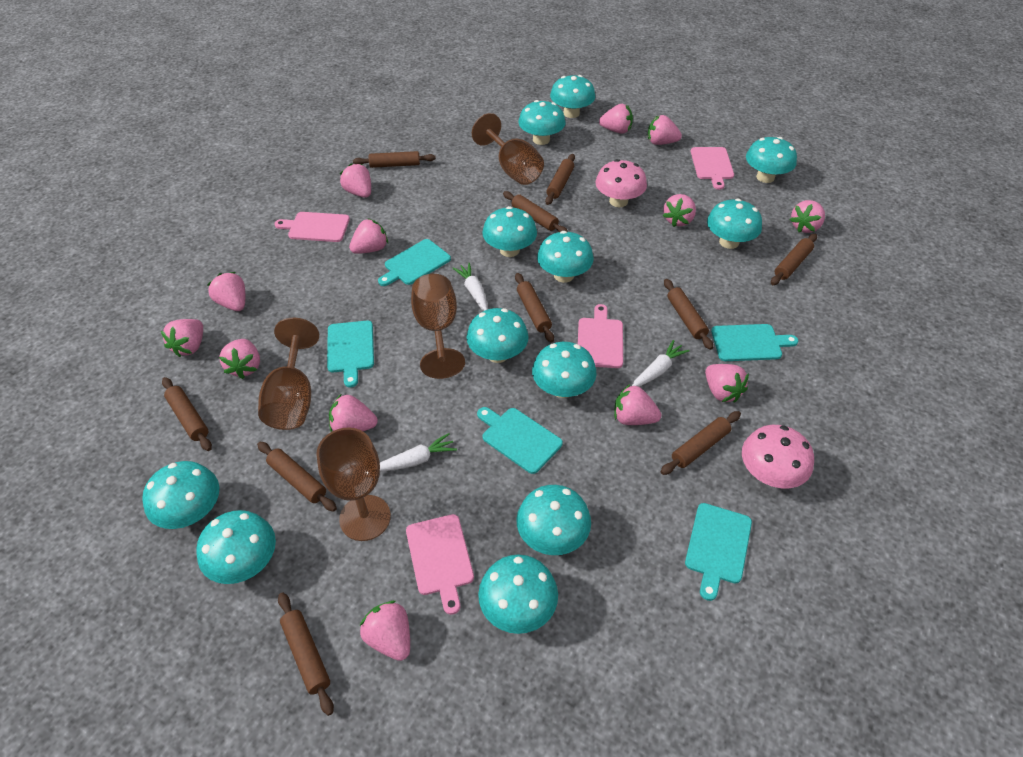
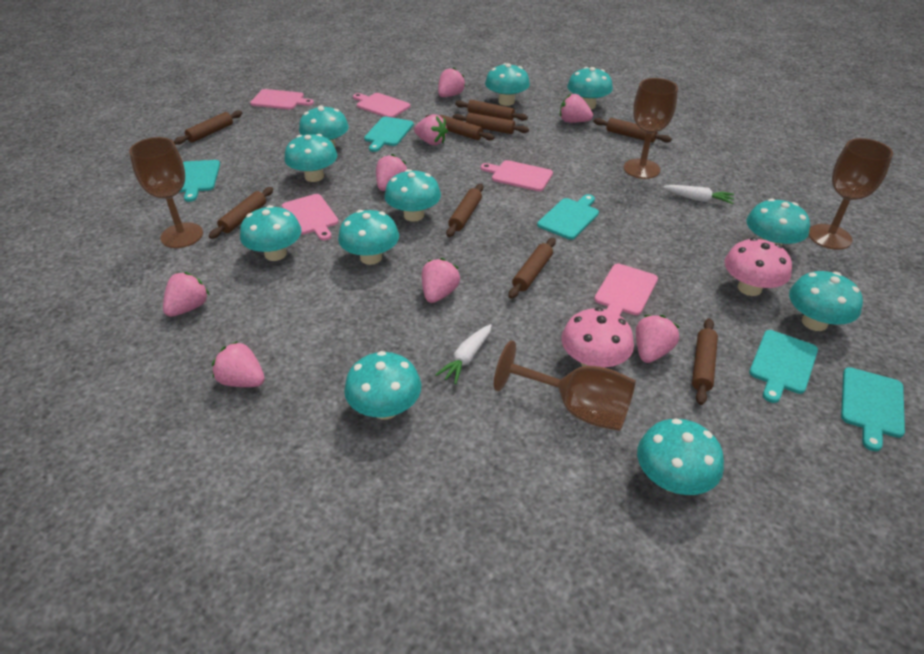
brown rolling pin: [162,377,212,451] [257,442,337,512] [278,592,334,716] [353,151,436,168] [503,191,568,232] [515,273,554,343] [545,154,575,205] [661,411,741,475] [664,279,713,350] [771,234,817,285] = 10 -> [174,110,242,145] [209,187,273,239] [425,115,494,140] [446,184,483,237] [453,113,529,134] [455,100,528,121] [509,238,556,299] [593,118,672,143] [692,318,718,405] = 9
pink cutting board: [274,212,350,242] [406,514,474,615] [578,304,623,368] [691,147,734,190] = 4 -> [250,89,314,110] [282,194,339,241] [353,93,411,118] [480,160,553,191] [594,264,658,315] = 5
pink strawberry: [161,319,203,357] [207,272,245,311] [219,339,260,379] [329,394,378,432] [340,163,371,198] [349,218,388,254] [360,601,410,661] [599,104,633,134] [614,384,661,425] [648,115,682,145] [663,194,696,227] [705,364,749,403] [790,200,825,233] = 13 -> [163,272,210,317] [212,341,265,387] [376,154,407,191] [414,114,448,145] [422,258,460,303] [438,67,466,97] [560,94,593,123] [636,315,679,363] = 8
turquoise mushroom: [142,461,219,529] [196,510,276,584] [467,308,529,363] [478,554,558,634] [482,206,537,257] [516,485,591,555] [518,100,565,145] [532,342,597,398] [537,231,594,283] [550,75,595,118] [707,198,762,249] [746,137,797,183] = 12 -> [240,205,302,261] [284,134,337,182] [299,105,349,148] [338,210,399,265] [344,351,421,420] [384,169,441,222] [485,63,530,106] [567,67,613,109] [637,418,724,495] [747,199,810,246] [789,271,863,331] = 11
white carrot: [380,433,457,472] [453,263,488,311] [632,340,690,387] = 3 -> [435,324,492,384] [663,185,734,204] = 2

